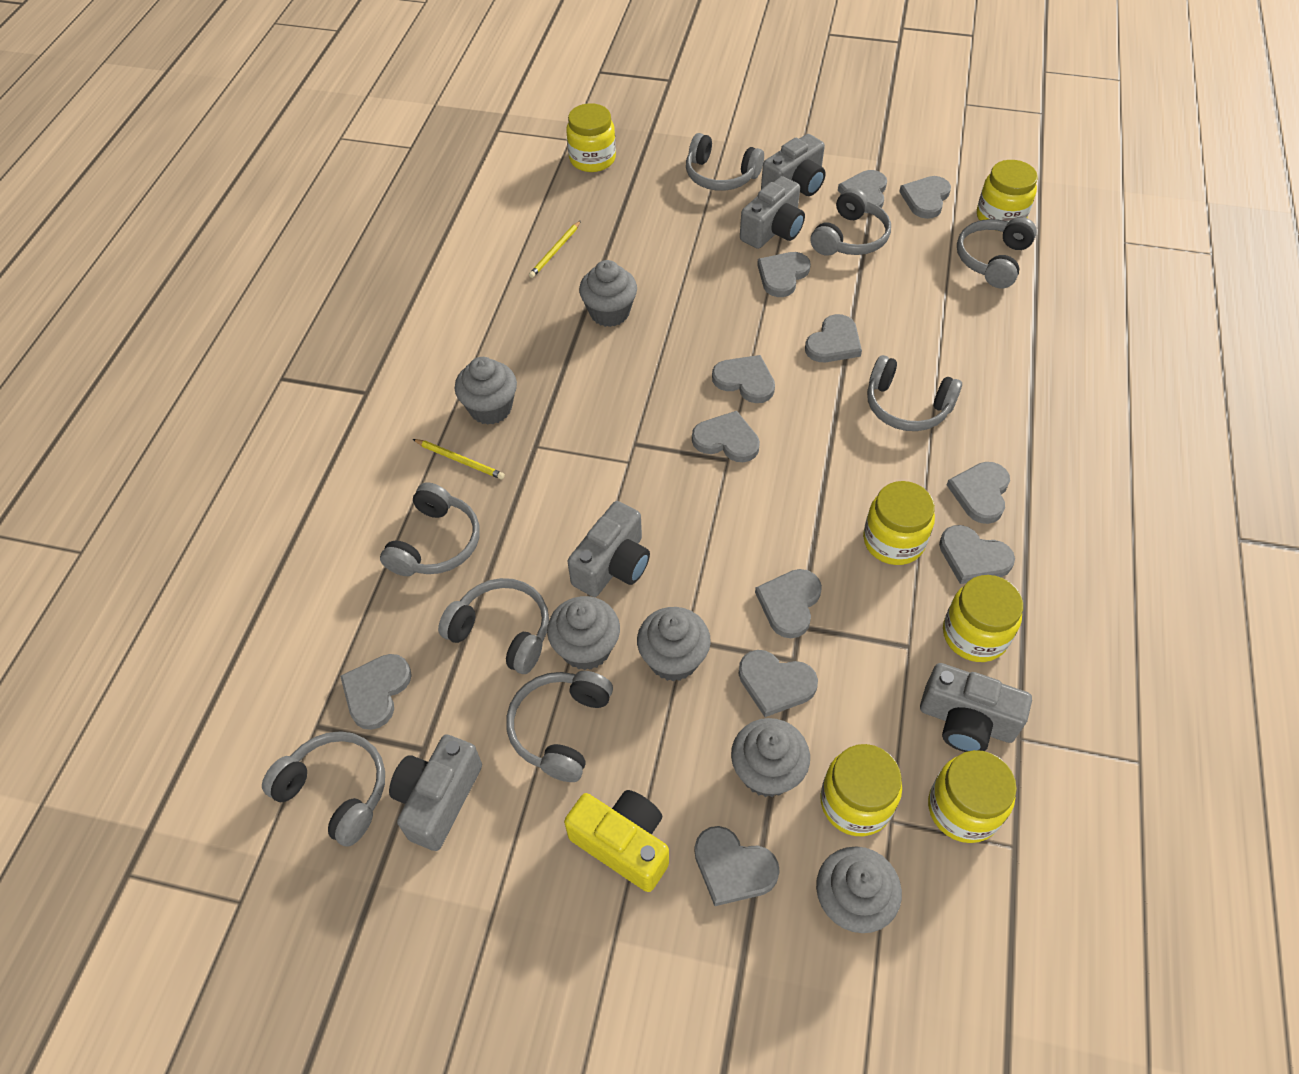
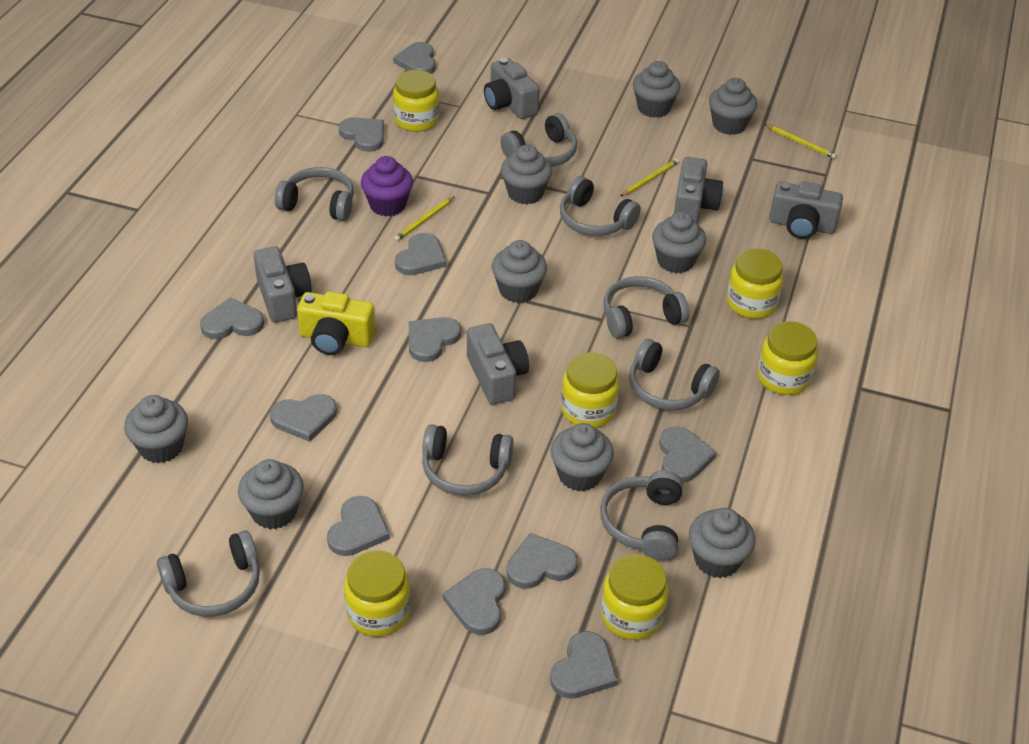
grey cupcake: [455,357,517,425] [547,596,620,670] [579,260,637,327] [637,607,711,682] [731,718,810,797] [816,846,902,933] = 6 -> [124,395,188,463] [238,459,304,529] [492,240,547,303] [501,145,552,204] [551,423,614,491] [633,61,680,118] [652,212,706,273] [689,508,755,578] [709,78,757,135] = 9
grey heart: [340,654,412,730] [692,411,760,462] [694,826,780,906] [712,355,775,403] [738,650,818,717] [755,569,822,638] [757,252,811,297] [805,314,862,362] [838,170,887,213] [899,176,951,219] [939,525,1015,584] [947,462,1010,524] = 12 -> [200,297,264,339] [270,394,337,442] [327,496,390,556] [338,117,384,152] [393,42,436,74] [395,233,446,275] [409,317,461,362] [443,568,505,635] [506,533,578,589] [550,631,618,699] [659,426,716,483] = 11
purple cupcake: none = 0 -> [361,156,413,217] = 1
yellow pencil: [413,439,505,479] [529,220,581,278] = 2 -> [394,196,455,241] [620,159,679,196] [764,124,837,159] = 3

